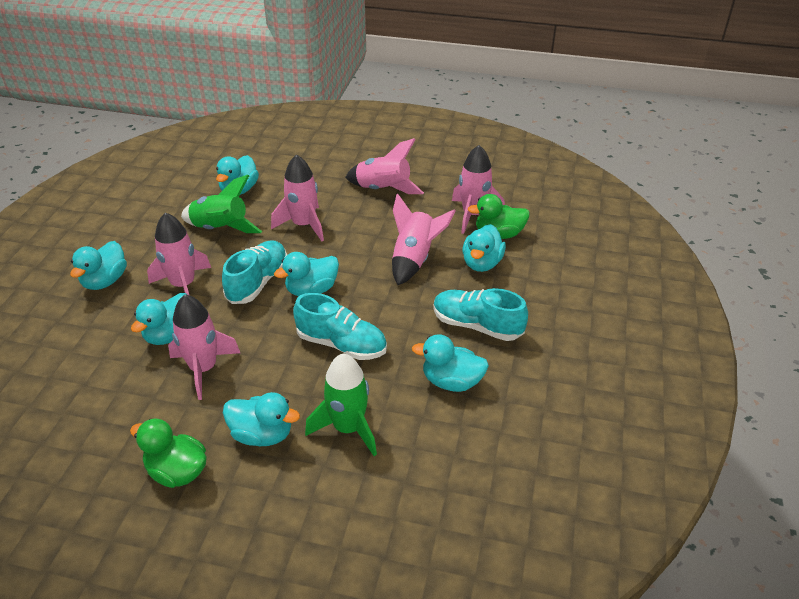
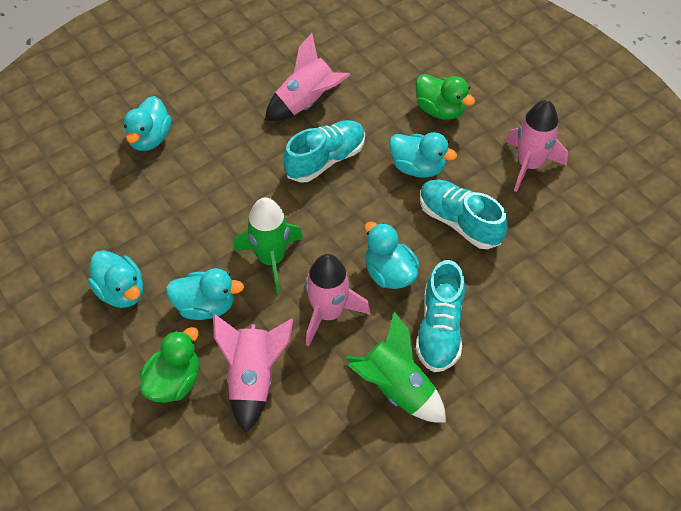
pink rocket: [147,212,211,295] [168,294,240,400] [271,154,324,241] [345,138,424,194] [392,194,456,285] [452,145,505,234] = 6 -> [213,314,293,433] [265,33,350,121] [305,254,370,346] [505,100,568,192] = 4
turquoise duck: [70,241,127,290] [131,293,187,345] [216,155,259,195] [223,392,300,446] [274,252,339,296] [412,334,489,392] [462,224,506,272] = 7 -> [88,250,143,308] [124,96,171,151] [166,268,244,320] [364,221,420,289] [389,132,457,178] = 5

